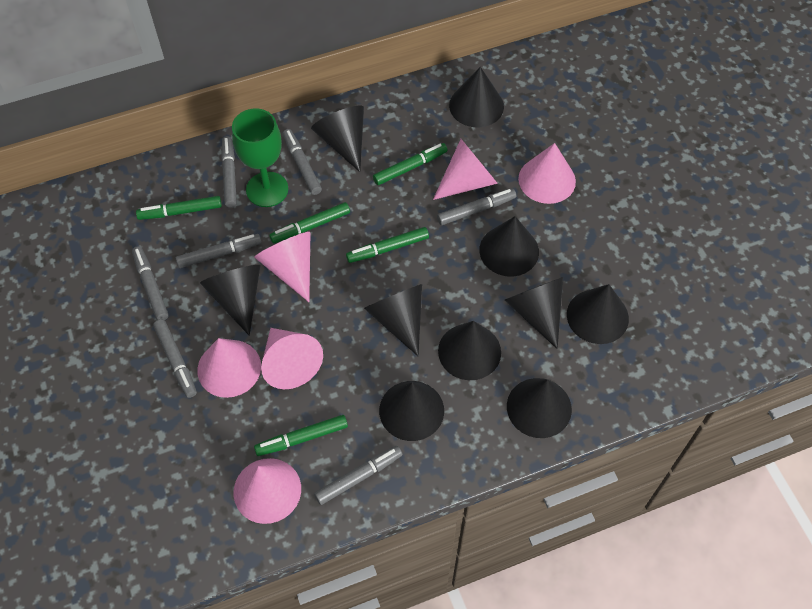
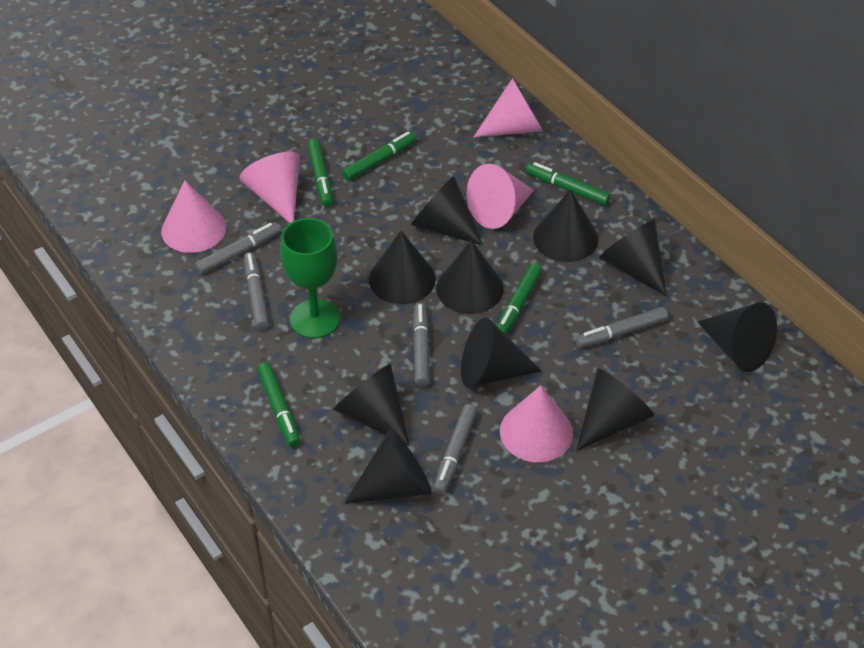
grey marker: [132,246,169,320] [153,319,197,398] [176,234,262,268] [221,136,237,208] [283,129,322,195] [314,446,402,505] [437,189,516,225] = 7 -> [195,223,280,275] [244,252,269,330] [413,302,430,387] [433,404,477,495] [575,307,668,348] = 5
pink cone: [197,338,261,398] [233,458,301,524] [254,232,311,302] [261,328,323,389] [433,139,498,200] [518,143,576,204] = 6 -> [161,181,226,253] [239,152,300,223] [467,164,534,229] [473,78,543,138] [500,386,573,462] = 5

